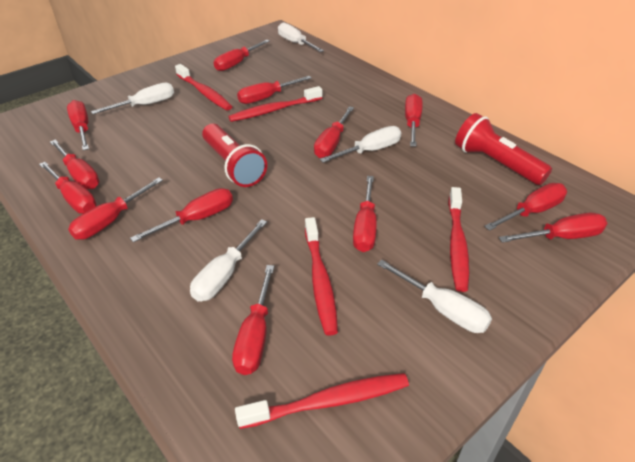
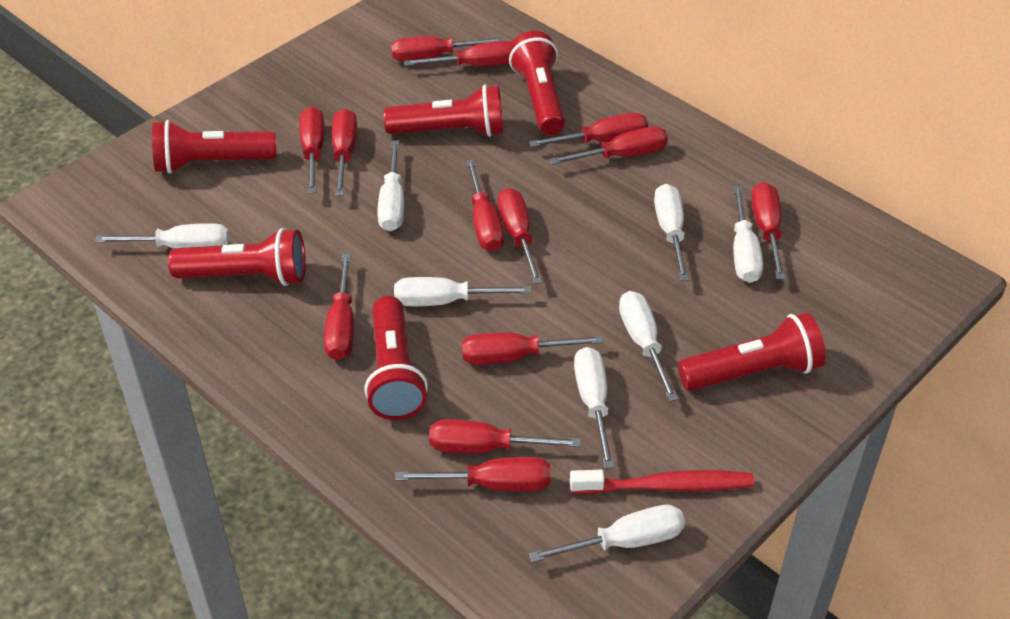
red flashlight: [202,124,267,187] [455,113,552,185] = 2 -> [152,120,276,174] [168,228,306,286] [364,296,428,420] [383,85,503,137] [509,31,565,135] [678,312,826,391] = 6
red toothbrush: [175,64,233,111] [228,86,322,122] [235,373,409,429] [305,217,338,336] [448,187,469,292] = 5 -> [570,470,754,494] = 1
white screwdriver: [91,83,174,114] [190,219,267,302] [278,22,324,52] [320,126,401,163] [377,260,492,333] = 5 -> [95,223,229,249] [377,141,404,231] [394,277,532,306] [529,505,685,563] [574,347,614,469] [619,291,678,402] [654,184,689,281] [733,186,763,283] = 8

